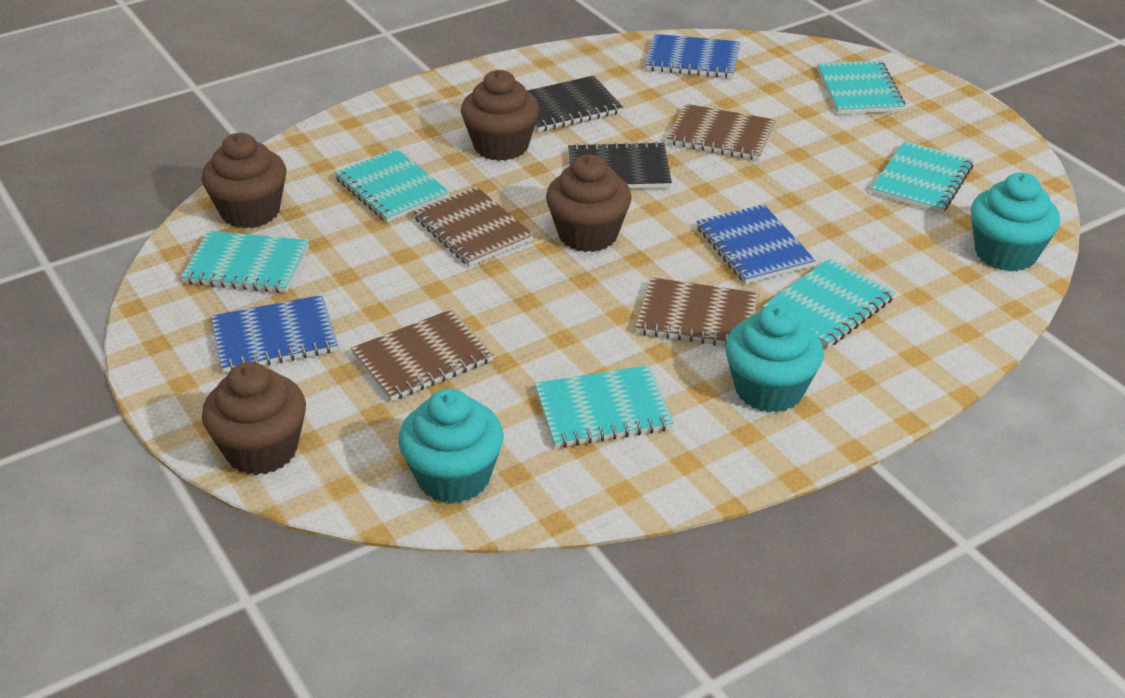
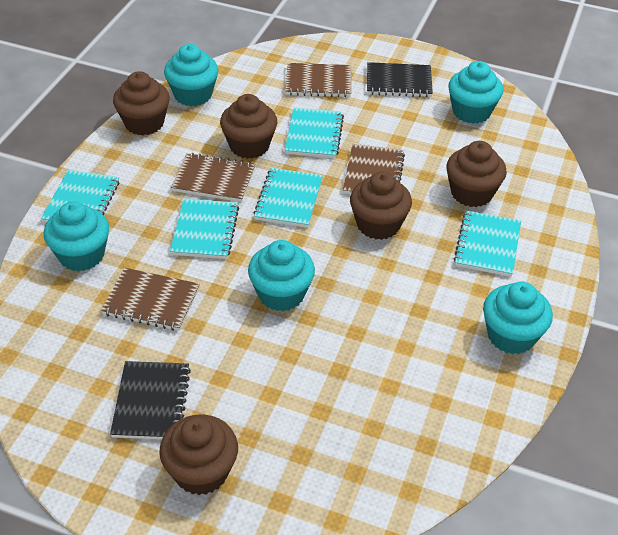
blue notebook: [211,295,338,373] [646,34,740,78] [697,204,816,284] = 3 -> none = 0
brown cupcake: [202,133,287,229] [202,362,306,475] [461,70,539,161] [546,155,632,252] = 4 -> [113,71,170,135] [159,414,238,495] [220,94,277,159] [350,172,412,240] [446,141,507,207] = 5
turquoise cupcake: [398,389,503,503] [725,304,824,412] [971,173,1060,271] = 3 -> [44,201,109,271] [164,44,218,106] [248,240,315,311] [448,61,503,124] [483,282,553,354] = 5
turquoise notebook: [181,231,309,293] [334,149,450,223] [535,365,674,448] [762,258,895,348] [817,60,905,114] [871,141,973,214] = 6 -> [41,170,120,223] [170,198,239,259] [253,168,323,228] [285,107,344,158] [454,210,521,277] = 5

